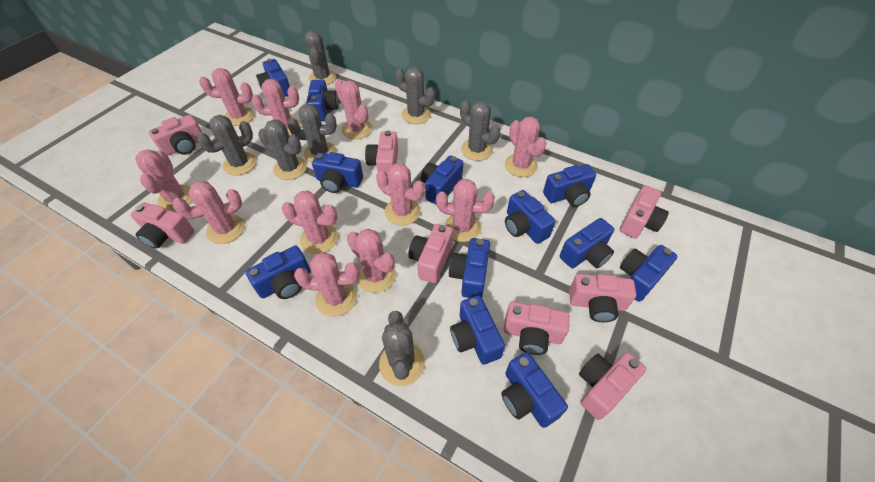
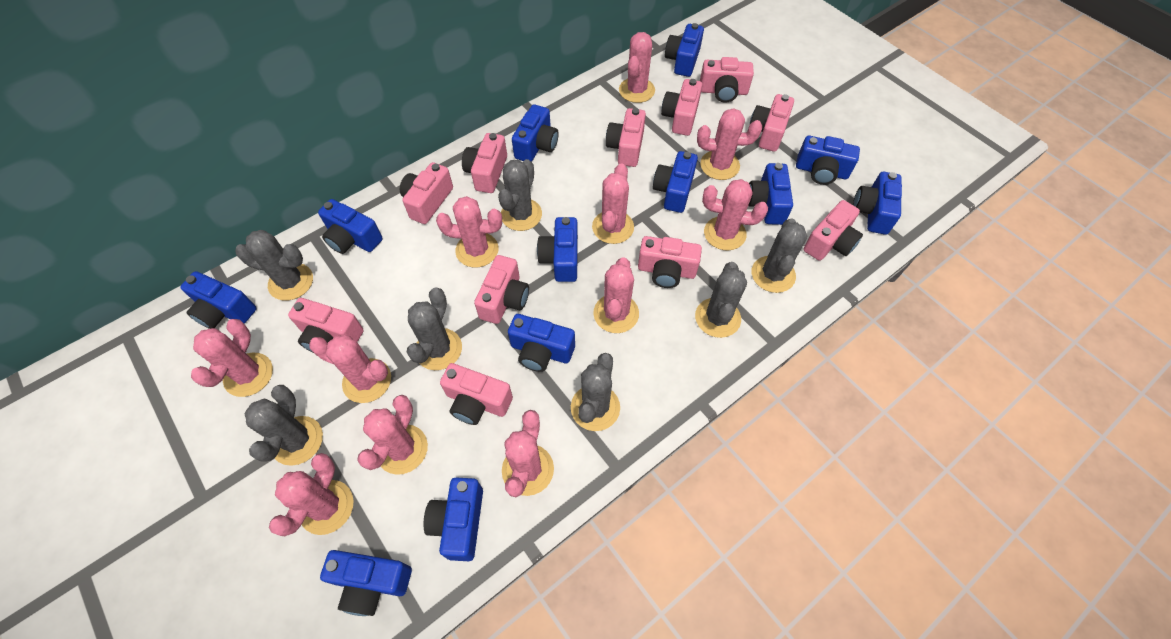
pink camera: [131,202,194,249] [149,115,203,156] [365,130,398,175] [408,224,453,283] [504,301,570,355] [569,274,636,322] [579,352,646,420] [619,185,669,238] = 8 -> [288,298,364,353] [400,162,453,224] [440,363,513,425] [462,133,507,193] [474,255,529,324] [606,108,646,167] [638,236,702,288] [661,79,702,136] [700,57,754,103] [750,94,794,152] [803,200,863,261] = 11

